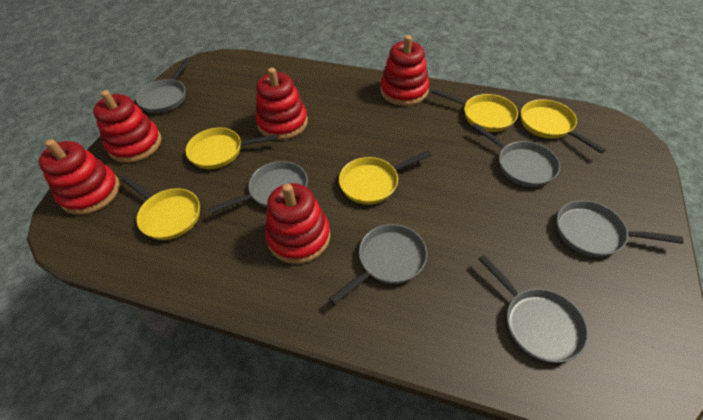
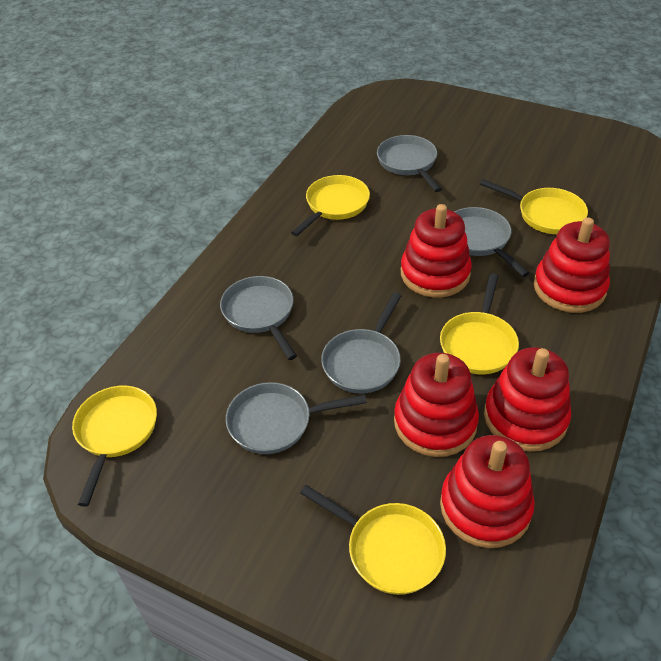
grey pan: [136,58,190,113] [209,161,308,214] [329,224,427,305] [472,123,560,187] [479,255,588,363] [557,200,683,257] = 6 -> [220,276,297,360] [226,382,367,454] [321,292,402,393] [377,135,442,192] [454,207,530,277] = 5

